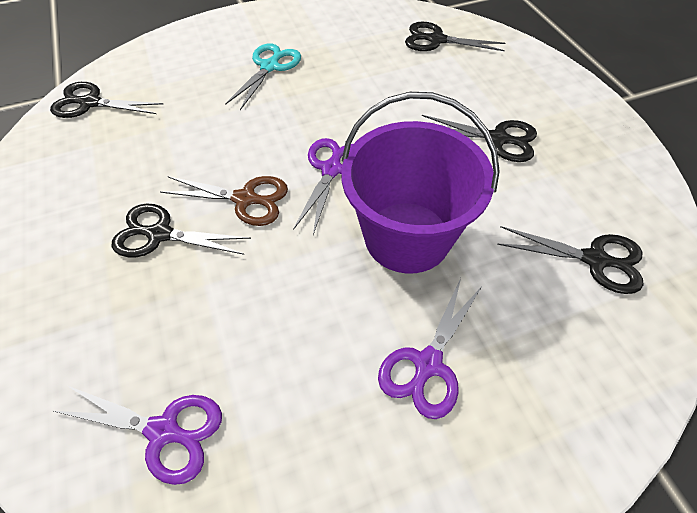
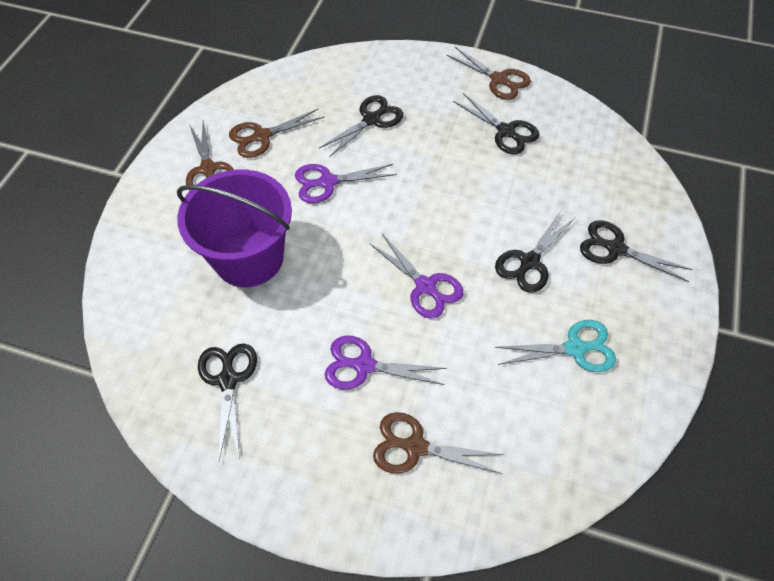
brown scissors: [159,176,288,226] = 1 -> [186,121,234,191] [229,108,324,158] [373,412,504,474] [447,47,531,100] = 4

